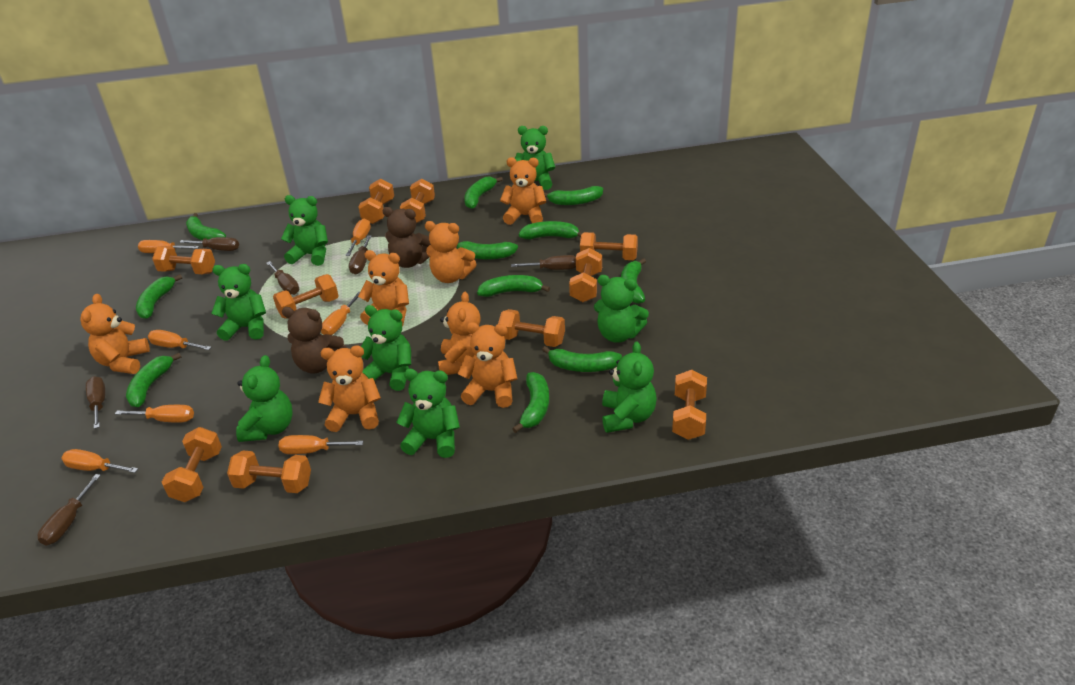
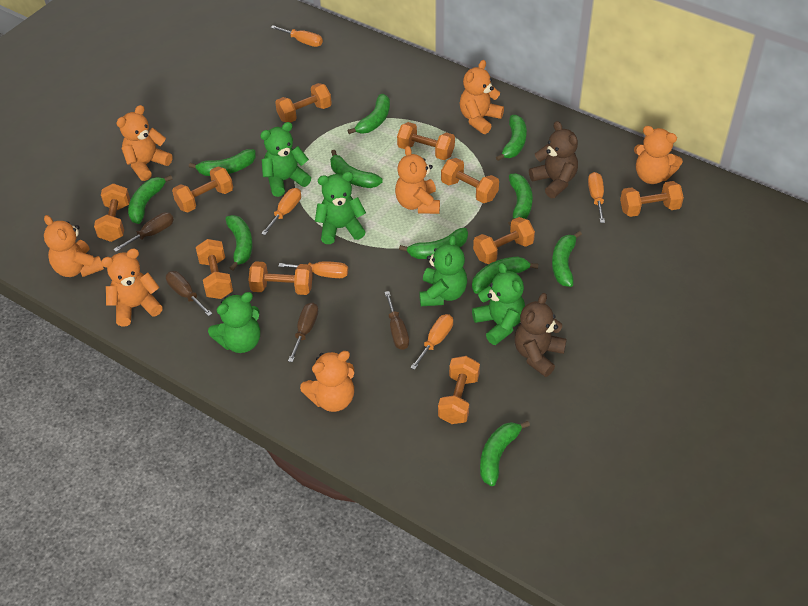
brown screwdriver: [38,474,101,546] [86,376,105,429] [179,237,239,251] [266,261,299,295] [349,235,372,274] [511,255,576,270] = 6 -> [113,212,174,252] [166,271,212,316] [288,302,318,362] [385,291,409,350] = 4
green teddy bear: [211,264,266,341] [236,355,293,442] [281,195,328,266] [361,305,411,391] [396,369,460,458] [515,126,555,190] [594,275,649,343] [602,342,657,433] = 8 -> [208,292,260,353] [260,122,311,197] [315,172,366,244] [419,235,467,306] [472,262,525,345] = 5
orange screwdriver: [61,449,138,473] [115,405,194,423] [138,240,199,253] [148,330,212,350] [278,435,363,454] [321,292,360,335] [345,219,371,256] = 7 -> [261,188,301,235] [271,25,323,47] [278,261,348,278] [410,314,453,370] [588,172,605,223] = 5

